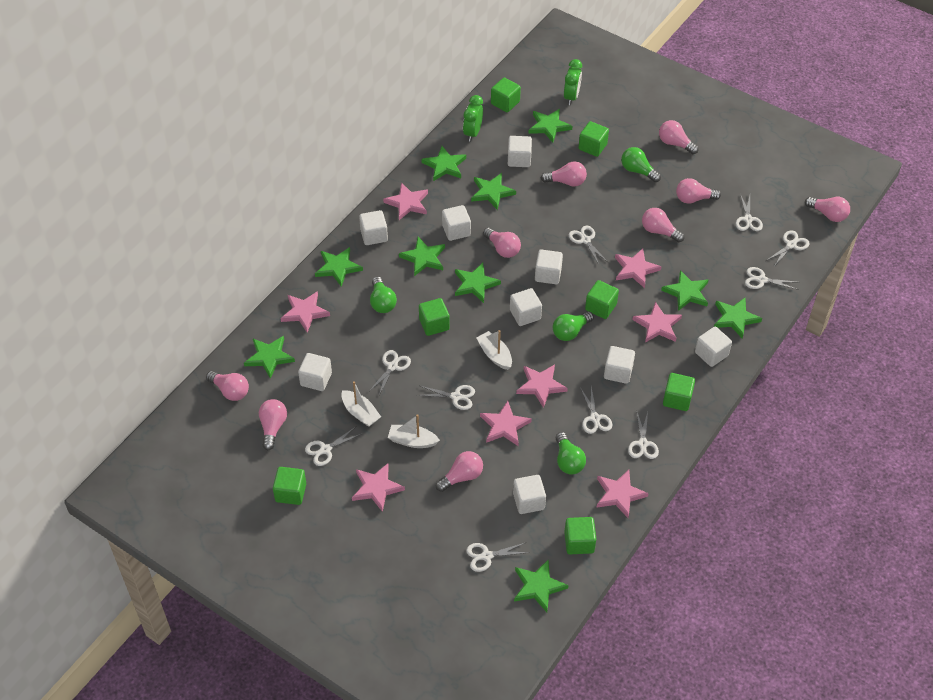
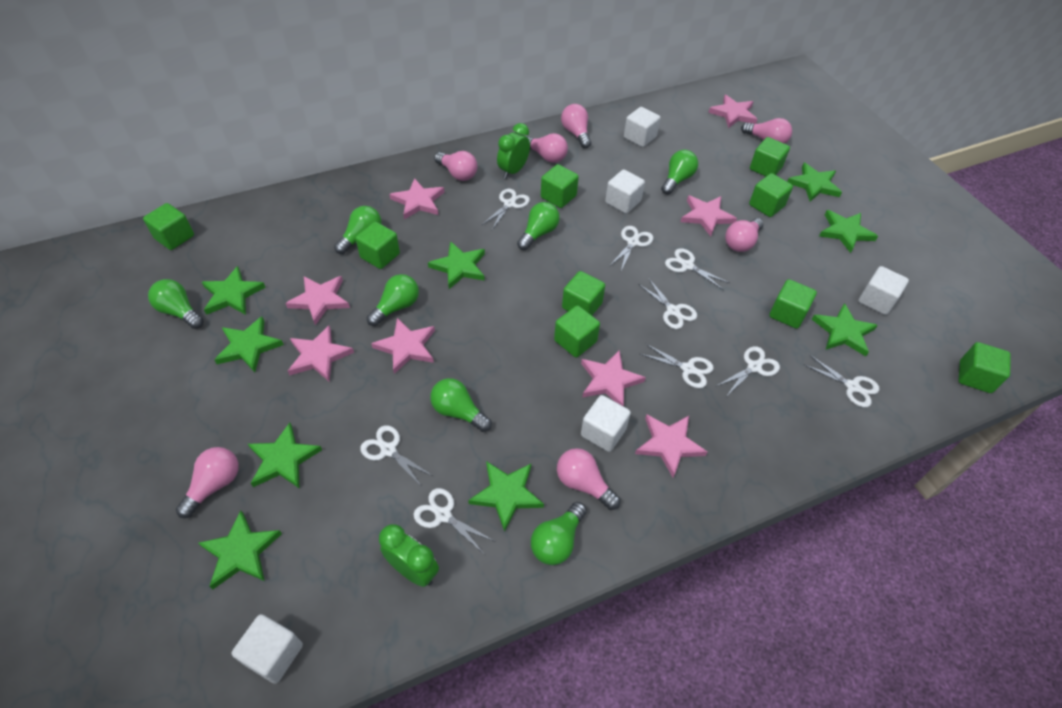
green cube: [273,467,306,505] [419,298,450,336] [491,77,521,112] [564,517,596,554] [578,121,609,157] [585,280,619,319] [663,373,695,411] = 7 -> [143,203,194,250] [356,222,400,269] [541,164,579,208] [554,305,600,357] [562,271,605,315] [749,173,793,217] [750,137,790,176] [769,279,817,329] [958,342,1011,393] = 9
green light bulb: [370,277,397,313] [553,311,594,341] [556,432,586,475] [621,147,661,182] = 4 -> [148,279,204,329] [334,206,382,254] [367,274,419,326] [430,378,492,432] [517,202,560,250] [531,502,587,565] [661,150,698,195] = 7
green star: [244,336,295,379] [315,247,363,287] [399,237,445,276] [422,146,466,181] [455,263,501,303] [471,173,516,210] [514,559,568,612] [528,109,573,143] [661,270,708,311] [714,298,762,338] = 10 -> [198,510,282,590] [202,266,266,315] [214,316,284,372] [248,423,322,488] [428,241,485,289] [468,461,544,532] [787,163,842,202] [812,303,878,356] [819,210,878,253] = 9
pink light bulb: [206,371,249,401] [259,399,287,450] [436,451,483,492] [483,228,521,258] [541,161,587,187] [642,208,685,242] [659,120,699,154] [676,178,721,204] [805,197,850,222] = 9 -> [176,447,239,518] [434,151,478,181] [527,133,568,163] [557,448,620,510] [561,104,591,148] [725,218,764,252] [741,118,792,144] = 7
white boat: [341,381,381,427] [388,414,440,448] [477,330,512,370] = 3 -> none = 0
white cube: [298,353,332,391] [359,210,388,245] [442,205,471,241] [508,136,532,167] [510,288,542,326] [513,475,546,514] [535,249,563,284] [604,346,635,384] [695,327,732,367] = 9 -> [231,614,303,684] [581,395,631,452] [605,169,645,214] [624,107,660,147] [858,266,909,315] = 5
white scissors: [305,427,363,466] [370,350,411,395] [417,385,475,410] [466,542,530,572] [569,226,609,265] [580,387,612,434] [628,412,659,459] [735,194,763,231] [745,267,799,290] [766,230,809,265] = 10 -> [360,425,433,487] [413,488,494,554] [482,189,530,230] [610,226,654,270] [638,278,697,329] [640,343,714,388] [665,248,730,290] [715,346,780,397] [803,355,879,407] = 9

